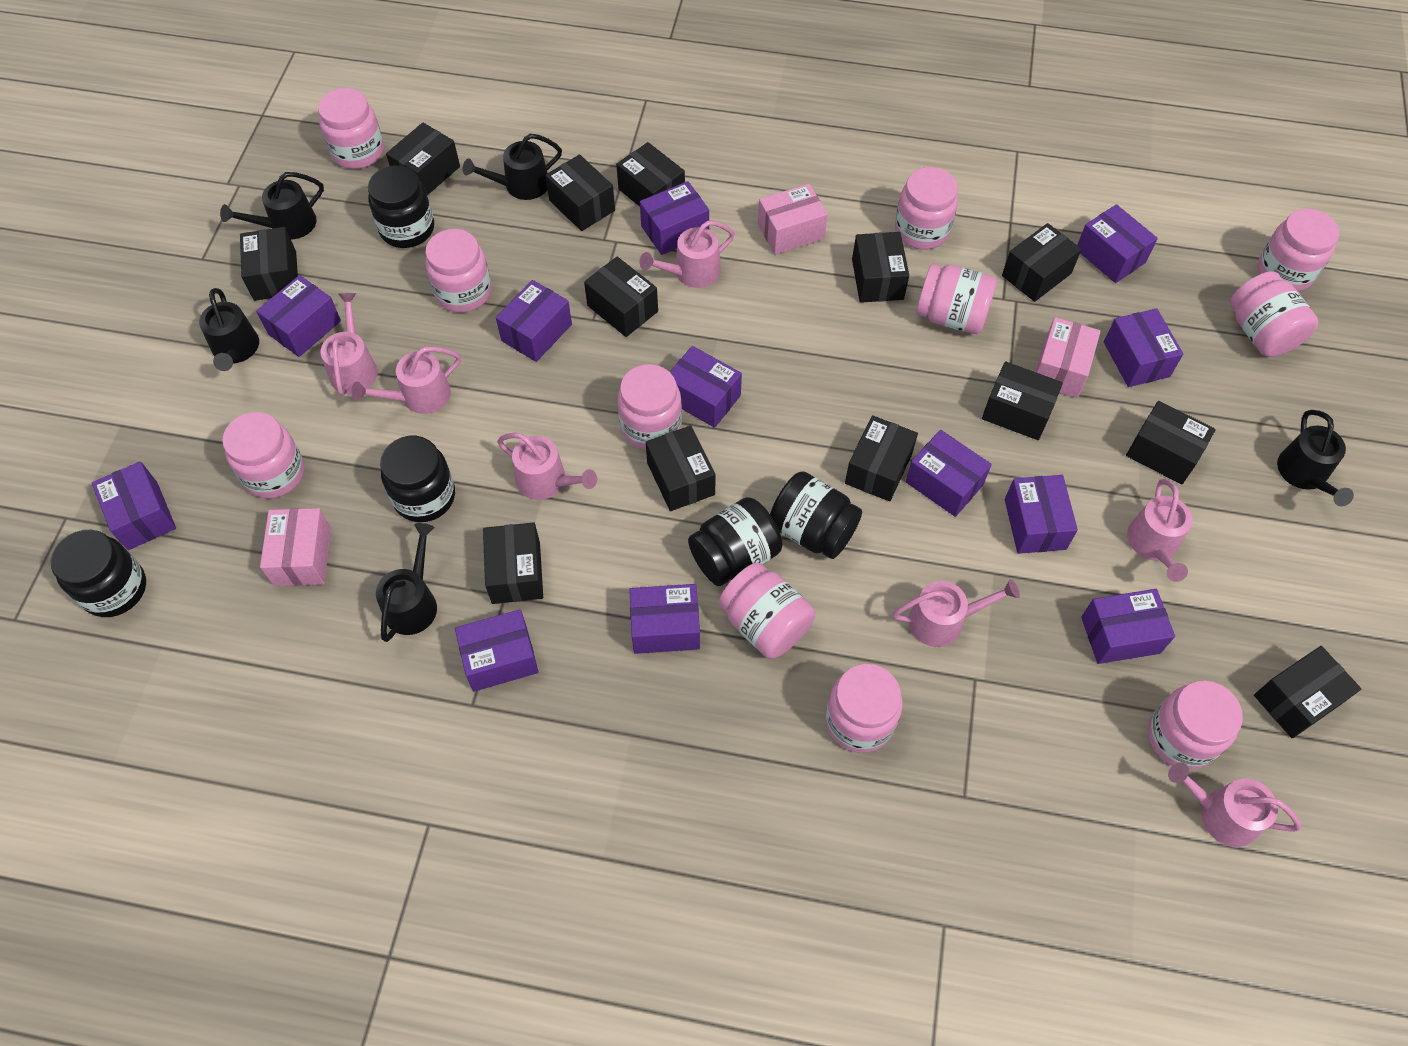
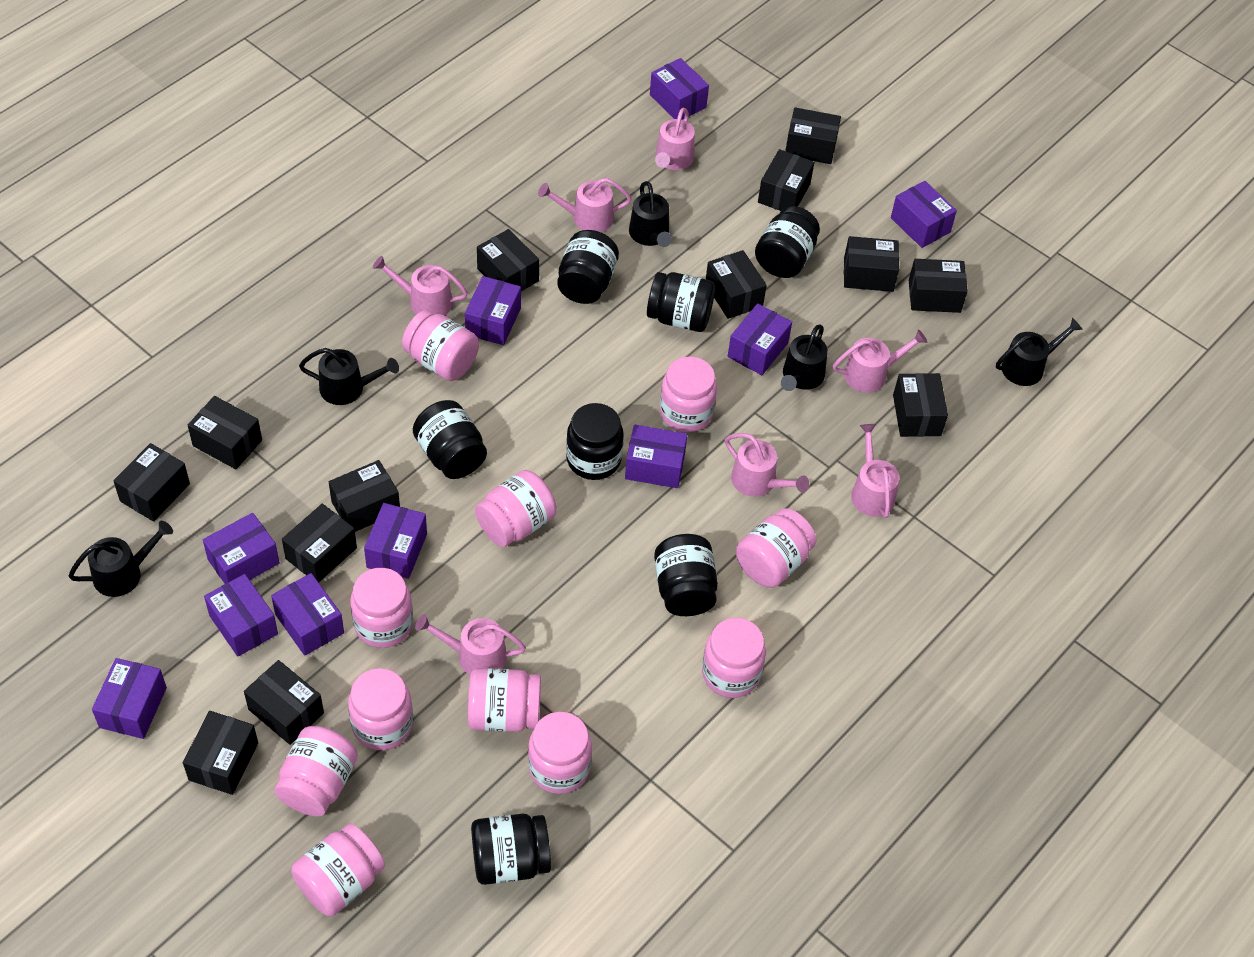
black jar: [51,530,146,617] [368,165,434,248] [380,436,455,522] [688,497,783,586] [770,471,862,559] = 5 -> [413,400,487,479] [471,814,551,885] [557,230,619,304] [566,403,624,480] [647,272,715,332] [654,534,718,616] [755,206,820,278] = 7
pink box: [260,508,331,586] [758,184,828,255] [1035,317,1101,398] = 3 -> none = 0
purple box: [92,461,176,550] [256,275,341,357] [455,609,539,692] [496,280,572,362] [629,584,700,654] [640,181,709,255] [670,346,742,428] [906,430,992,517] [1005,475,1078,554] [1077,204,1158,283] [1081,589,1175,664] [1104,308,1183,387] = 12 -> [92,658,167,739] [203,513,279,584] [204,574,278,657] [271,573,344,656] [364,503,427,579] [465,276,521,345] [625,425,687,488] [650,58,709,120] [728,303,792,375] [891,181,957,248] = 10

